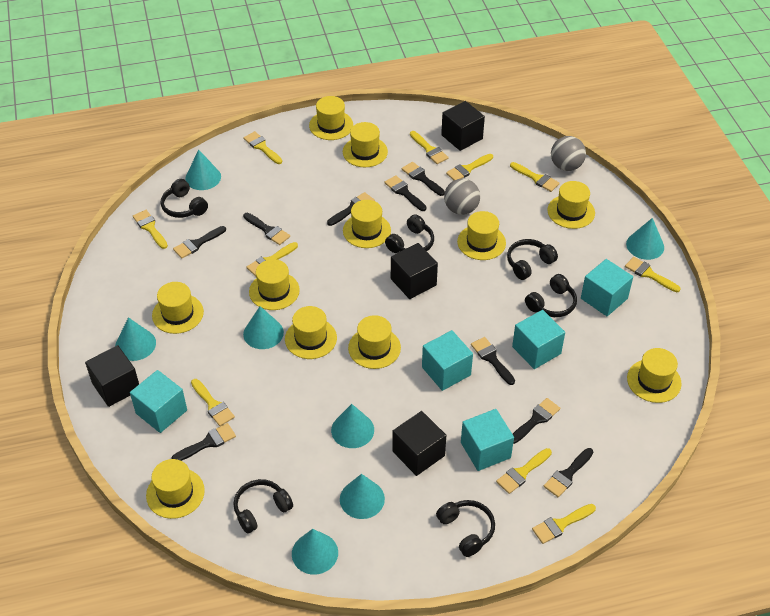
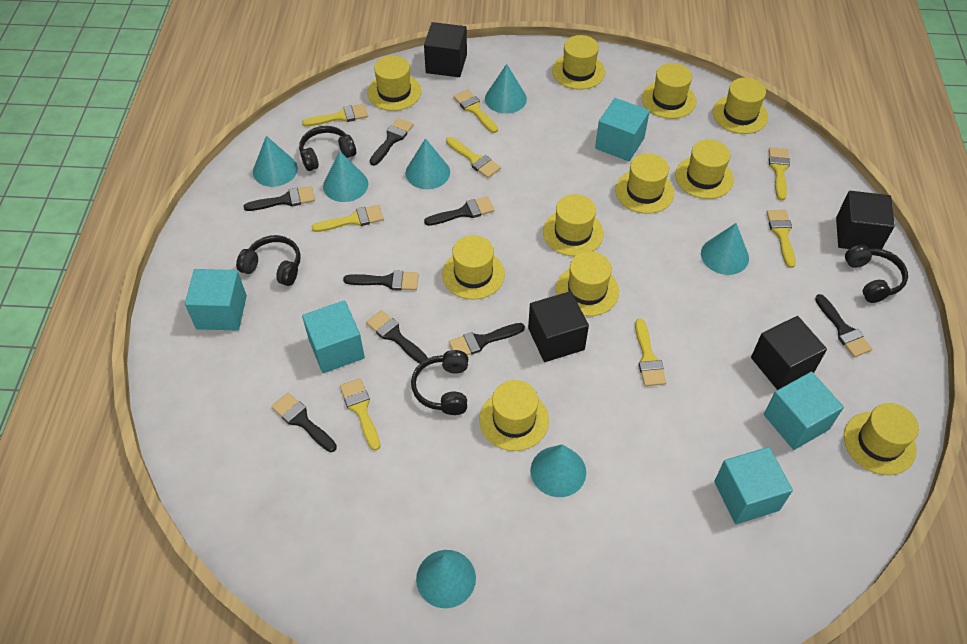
black brush: [171,423,236,461] [173,226,226,258] [243,213,290,245] [327,192,375,226] [385,175,427,211] [402,162,445,196] [471,337,515,385] [513,398,560,444] [544,448,593,497] = 9 -> [244,186,315,211] [271,393,337,452] [343,270,419,291] [366,310,428,364] [370,118,413,166] [424,196,495,226] [449,323,525,355] [815,294,872,357] = 8
black headphones: [161,179,208,218] [233,479,293,534] [385,214,434,253] [436,500,495,557] [507,239,558,280] [525,274,577,317] = 6 -> [236,235,301,286] [299,126,356,171] [411,350,468,415] [845,245,908,303] = 4
grey ball: [444,178,480,215] [551,136,586,171] = 2 -> none = 0
yellow brush: [133,210,168,249] [191,379,235,426] [243,131,282,164] [246,242,298,276] [410,131,449,164] [446,154,493,180] [496,448,552,494] [510,162,560,192] [532,504,596,544] [625,257,680,292] = 10 -> [302,104,368,126] [312,205,384,232] [340,378,380,451] [446,137,501,178] [453,89,498,133] [635,319,666,386] [767,210,796,268] [769,147,790,201] = 8

